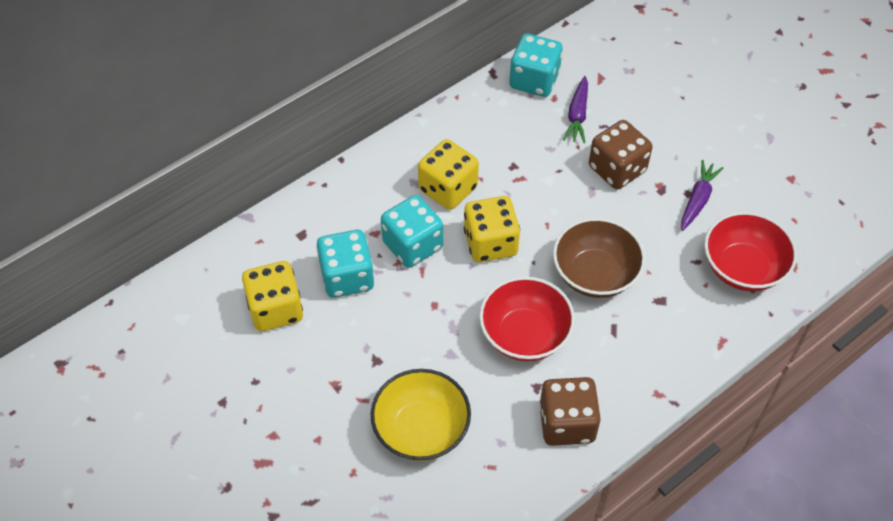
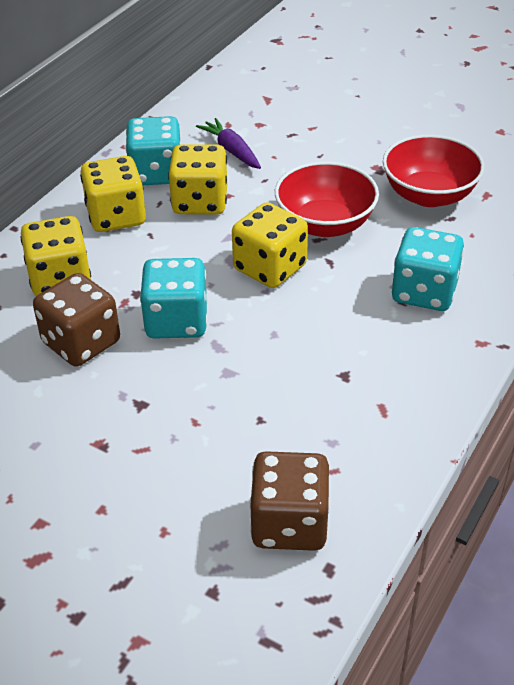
brown bowl: [553,218,645,298] = 1 -> none = 0
purple carrot: [563,76,588,143] [681,160,724,231] = 2 -> [196,118,261,169] = 1
yellow bowl: [371,369,471,461] = 1 -> none = 0
yellow dice: [242,261,303,331] [418,139,479,210] [464,196,520,262] = 3 -> [20,216,91,296] [80,156,146,232] [168,144,227,215] [232,202,308,288] = 4

